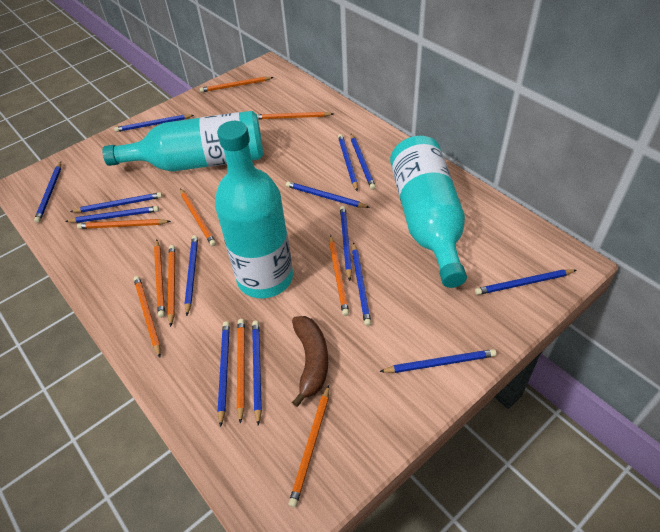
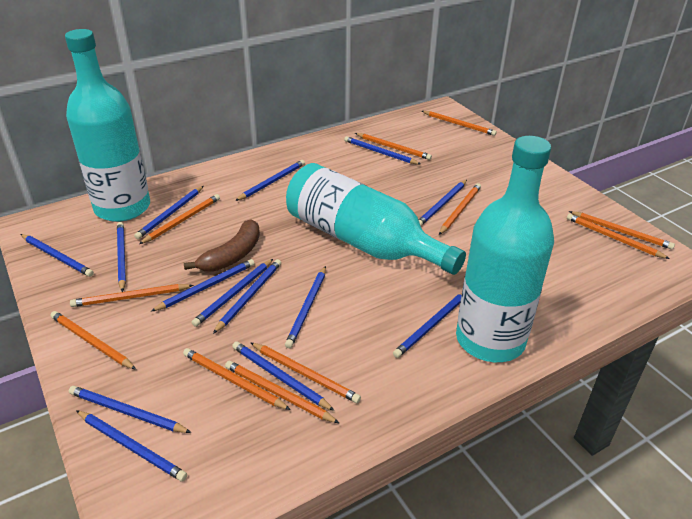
orange pencil: [77,219,171,229] [134,276,161,358] [154,240,165,318] [167,245,175,327] [180,188,216,246] [200,77,274,93] [237,319,245,424] [257,112,333,120] [288,385,329,507] [329,235,349,316] = 10 -> [50,311,136,370] [70,284,194,307] [139,194,220,244] [183,348,291,410] [225,361,339,423] [250,342,361,403] [355,133,432,160] [422,111,497,136] [439,183,481,235] [567,213,670,259] [569,211,675,250] = 11

